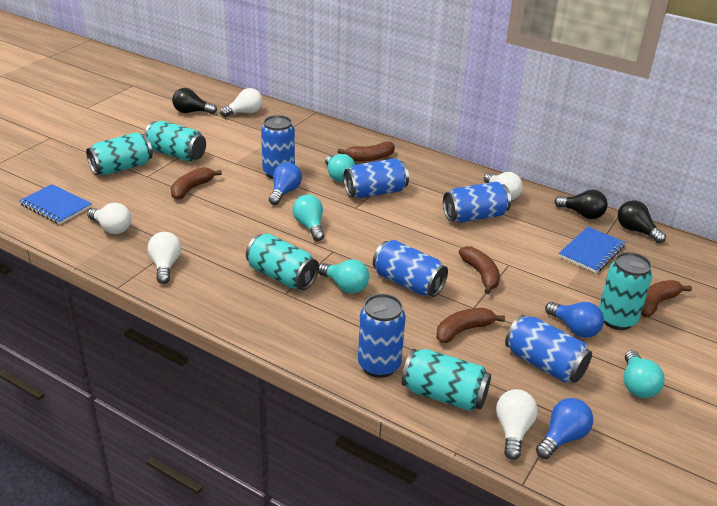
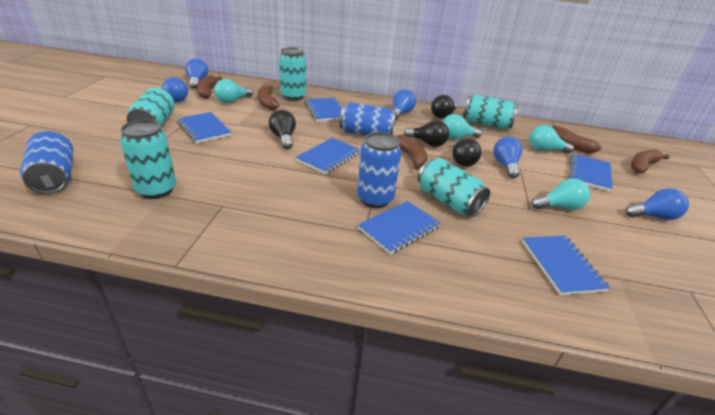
black light bulb: [172,88,217,114] [555,190,608,219] [618,200,666,243] = 3 -> [269,110,296,149] [404,120,449,147] [431,95,457,118] [453,138,481,167] = 4
blue can: [261,115,295,179] [344,158,409,198] [358,294,406,378] [373,240,448,297] [443,182,511,223] [505,315,592,383] = 6 -> [20,131,73,194] [340,102,397,136] [357,132,401,208] = 3
blue light bulb: [269,162,302,205] [536,398,593,459] [545,302,604,338] = 3 -> [162,77,188,102] [185,58,208,89] [393,89,416,120] [493,137,522,178] [625,188,689,220] = 5
blue notebook: [19,184,92,224] [559,227,625,273] = 2 -> [177,112,231,143] [296,138,361,174] [305,98,342,122] [358,201,441,254] [522,236,610,295] [569,154,613,191] = 6
white light bulb: [87,203,131,234] [148,232,181,284] [220,88,263,117] [484,172,523,200] [496,389,538,460] = 5 -> none = 0

